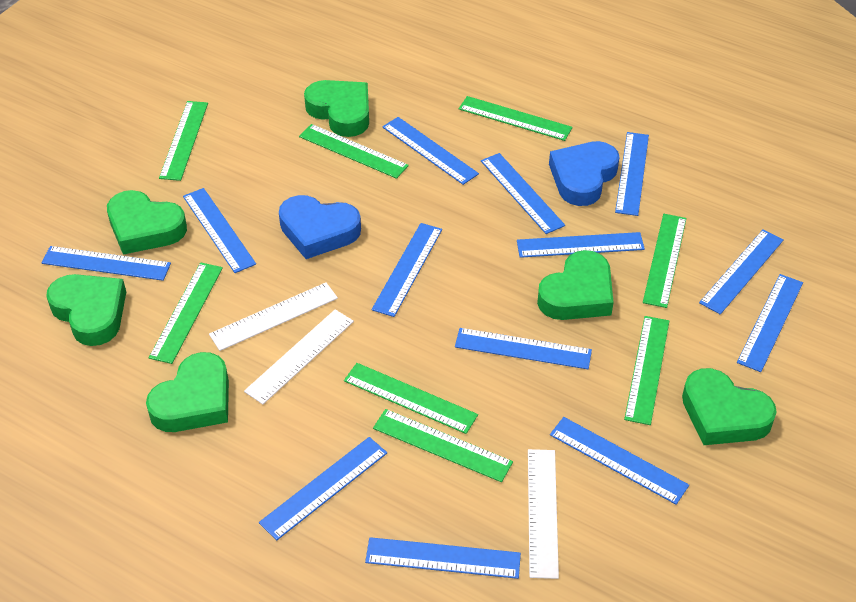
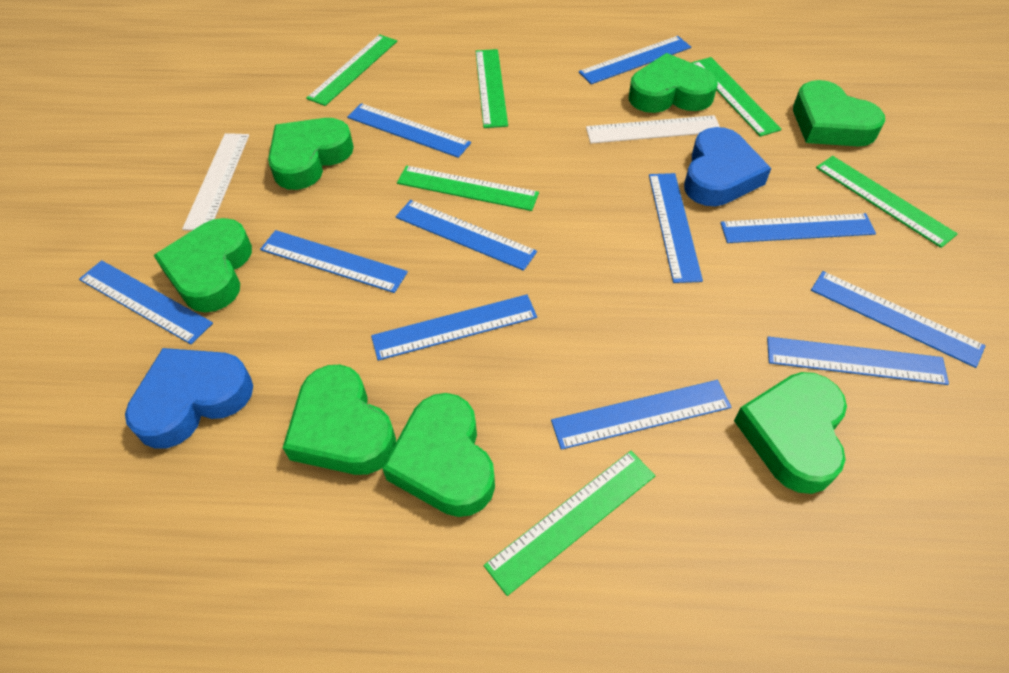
blue ruler: [42,246,171,281] [183,188,256,273] [259,437,387,540] [365,537,521,579] [372,223,442,317] [382,117,479,185] [455,328,592,369] [481,153,565,234] [517,232,645,258] [550,417,689,505] [615,132,649,216] [699,229,784,315] [737,274,803,372] = 13 -> [79,260,213,344] [260,230,408,293] [347,103,471,158] [371,294,537,361] [396,200,537,271] [551,380,731,450] [579,36,691,84] [649,173,703,283] [720,213,876,243] [767,337,949,385] [811,271,986,368] = 11
green heart: [46,274,126,346] [107,190,187,255] [146,352,229,432] [304,80,369,137] [537,250,614,320] [682,368,777,445] = 6 -> [154,218,252,312] [268,118,354,190] [283,365,396,475] [382,393,495,517] [628,53,718,113] [734,372,847,494] [793,80,885,146] = 7
green ruler: [149,263,223,364] [159,101,208,181] [299,124,409,179] [344,363,478,434] [373,409,513,482] [459,96,573,141] [624,316,669,425] [643,214,686,308] = 8 -> [306,34,397,106] [397,166,539,211] [476,49,508,128] [484,451,656,596] [692,57,781,137] [816,156,958,248] = 6
white ruler: [209,282,338,351] [244,309,354,405] [528,449,559,579] = 3 -> [182,133,249,231] [586,115,720,144] = 2

